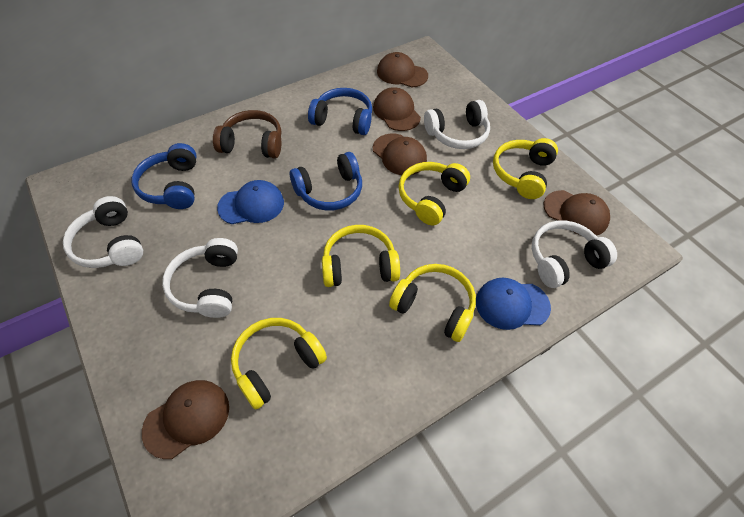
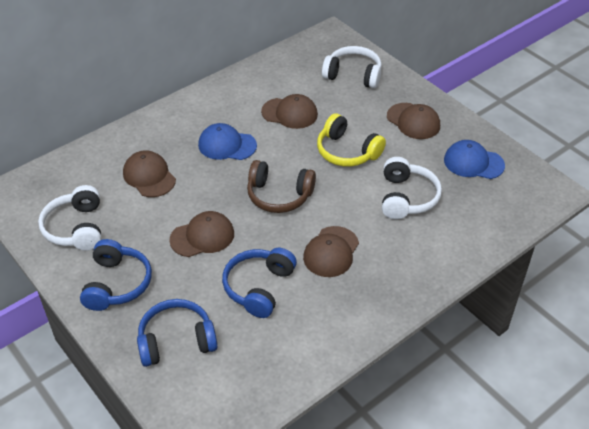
white headphones: [63,196,143,268] [162,238,238,318] [424,100,490,149] [532,221,617,288] = 4 -> [38,185,101,251] [322,46,382,89] [382,157,442,219] = 3
yellow headphones: [231,318,327,410] [322,225,400,287] [389,264,476,342] [398,162,470,225] [493,138,558,199] = 5 -> [317,113,386,167] = 1

